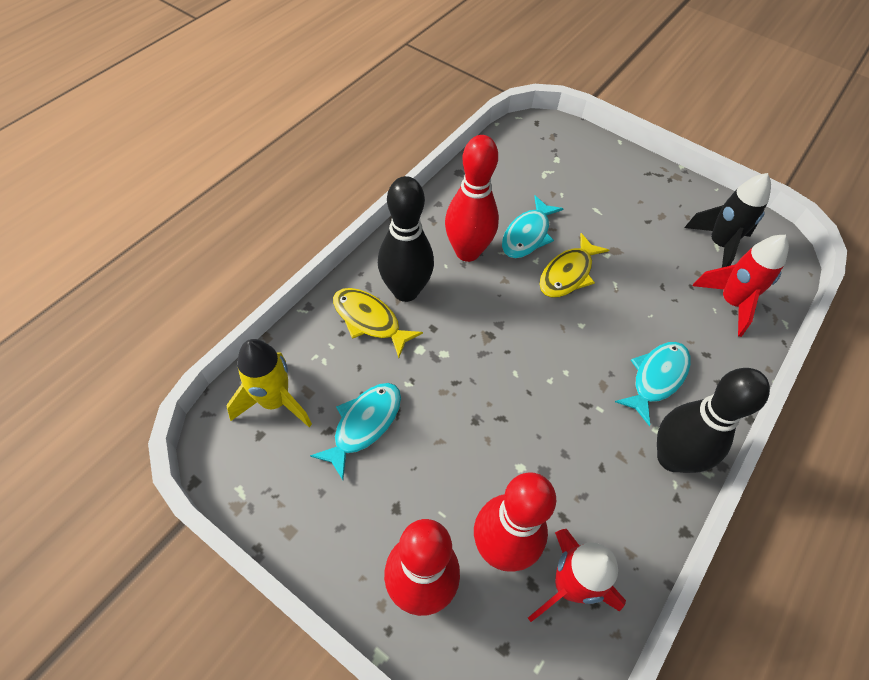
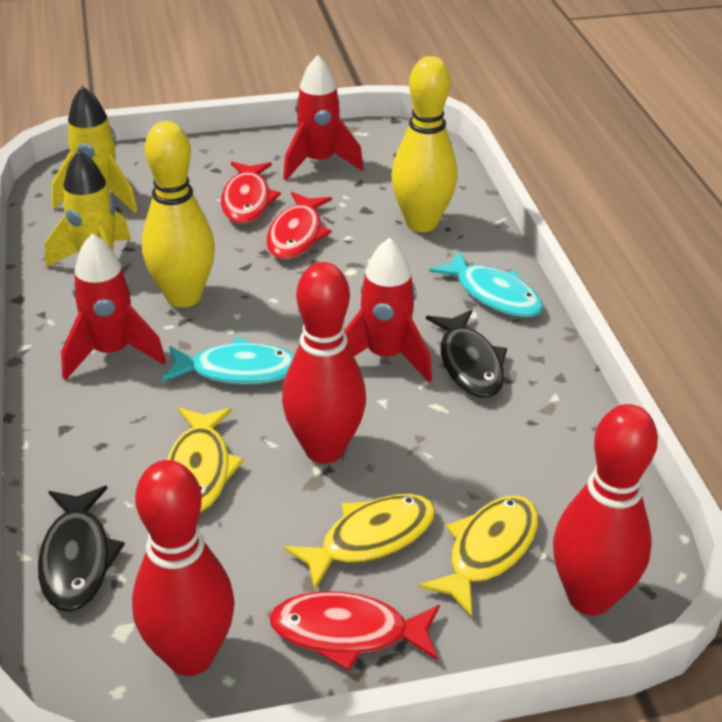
black bowling pin: [378,176,434,302] [657,368,770,473] = 2 -> none = 0
black fish: none = 0 -> [38,486,125,612] [426,310,507,398] = 2
black rocket: [684,173,771,268] = 1 -> none = 0
red fish: none = 0 -> [221,162,281,224] [266,192,332,259] [269,591,440,671] = 3
red rocket: [528,529,626,622] [692,235,789,337] = 2 -> [61,234,166,381] [283,55,364,180] [344,238,432,382] = 3
turquoise fish: [310,383,401,480] [502,195,564,258] [615,342,691,426] = 3 -> [162,337,294,385] [429,251,543,317] = 2
yellow bowling pin: none = 0 -> [142,121,215,308] [391,56,457,232] = 2
yellow fish: [333,288,423,358] [539,233,609,298] = 2 -> [167,408,244,512] [284,494,435,590] [419,495,538,617] = 3
yellow rocket: [226,339,312,427] = 1 -> [45,150,131,267] [51,86,137,213] = 2

